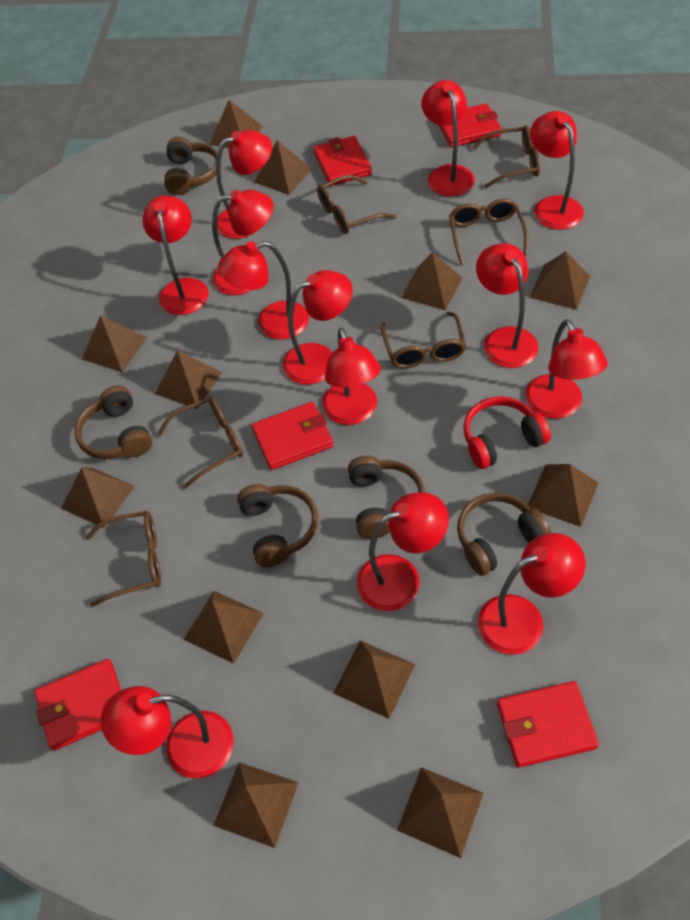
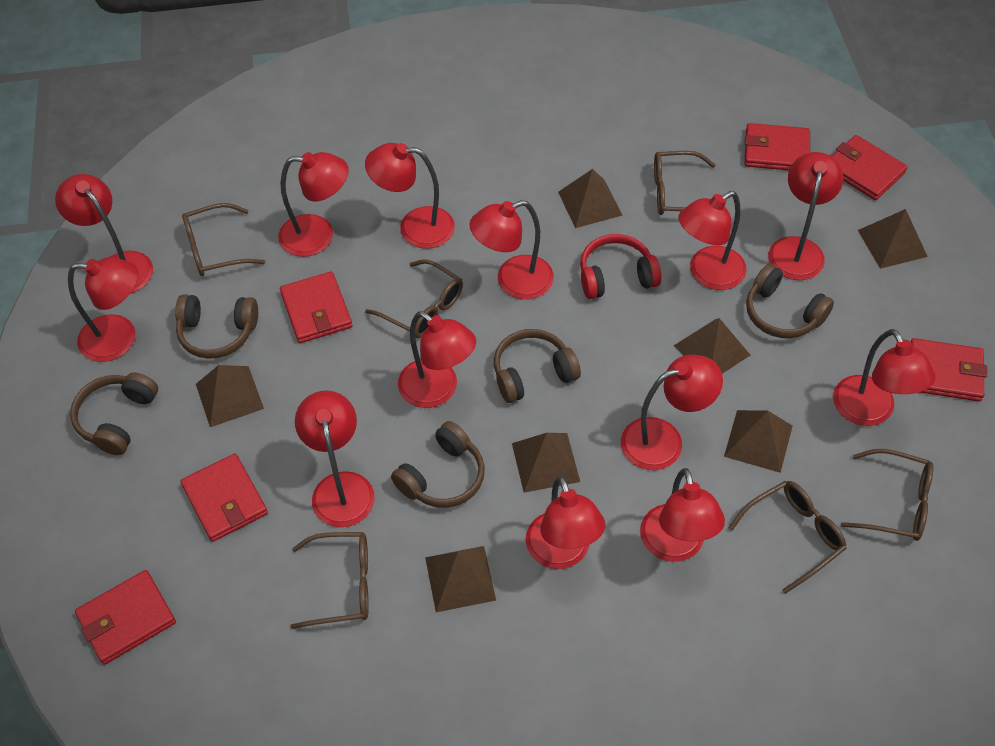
brown pyramid: [61,468,135,528] [82,315,147,373] [155,350,222,409] [183,591,264,664] [209,100,262,148] [214,762,299,848] [254,140,312,195] [333,640,415,719] [397,767,483,858] [401,253,463,311] [528,464,598,527] [530,251,590,310] = 12 -> [196,365,264,427] [425,546,496,612] [512,433,580,493] [558,169,623,228] [674,318,750,374] [724,410,792,473] [858,209,928,269] = 7
red wallet: [35,659,121,751] [252,402,334,470] [314,136,372,186] [439,103,502,147] [497,681,599,768] = 5 -> [75,570,176,665] [181,453,268,542] [280,271,352,343] [745,123,810,170] [831,135,908,200] [911,338,987,402] = 6

